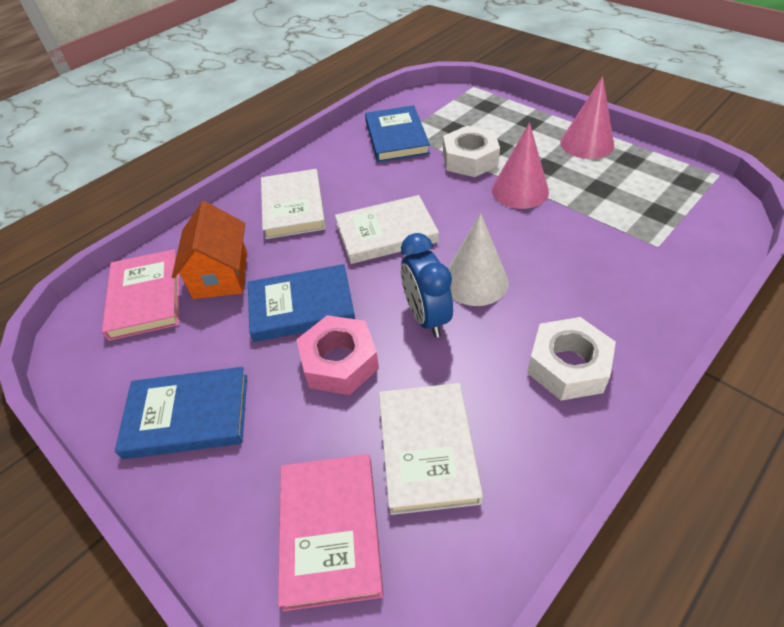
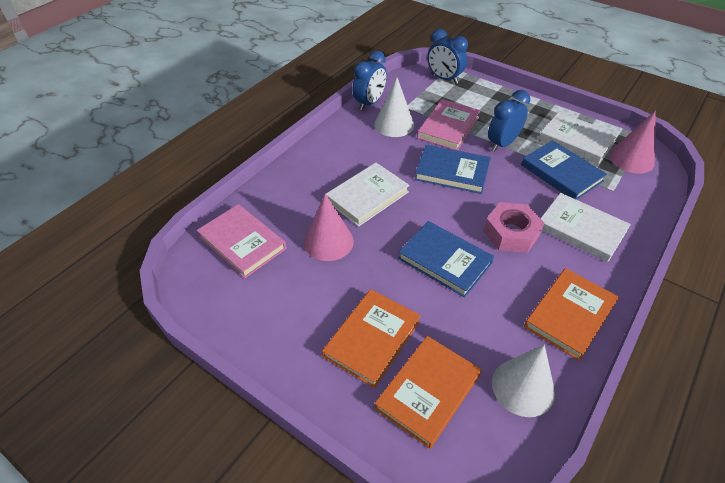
blue clock: [401,233,453,338] = 1 -> [352,51,387,111] [427,29,468,84] [488,90,530,152] = 3
orange book: none = 0 -> [322,289,421,388] [374,336,481,449] [524,268,619,361] = 3
orange house: [172,201,247,299] = 1 -> none = 0
white cone: [448,213,509,306] = 1 -> [374,77,414,137] [492,345,555,417] = 2
white nut: [443,126,500,177] [527,317,616,401] = 2 -> none = 0

